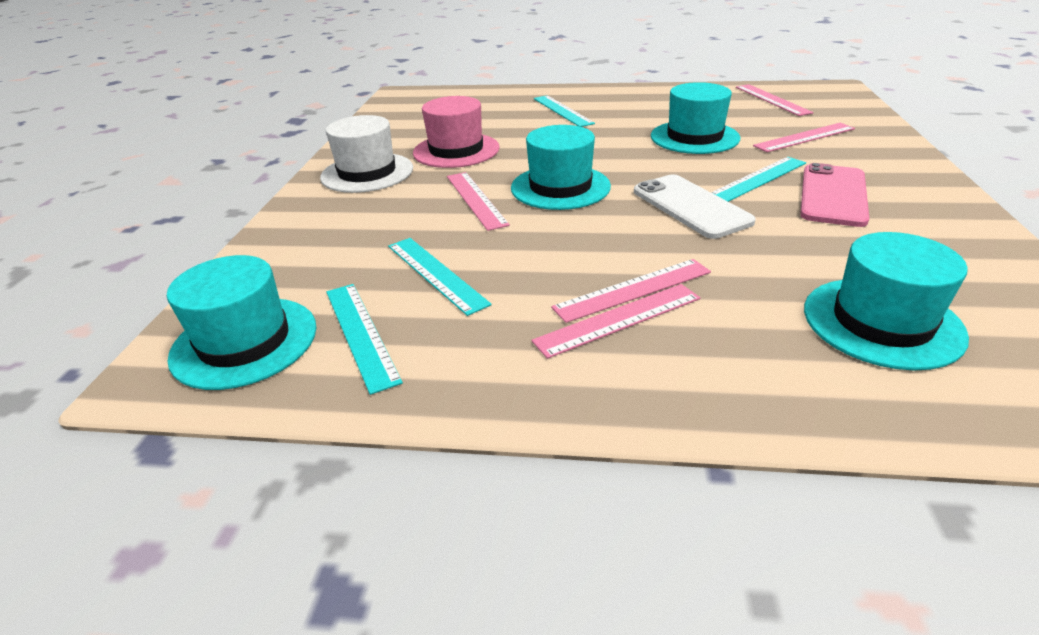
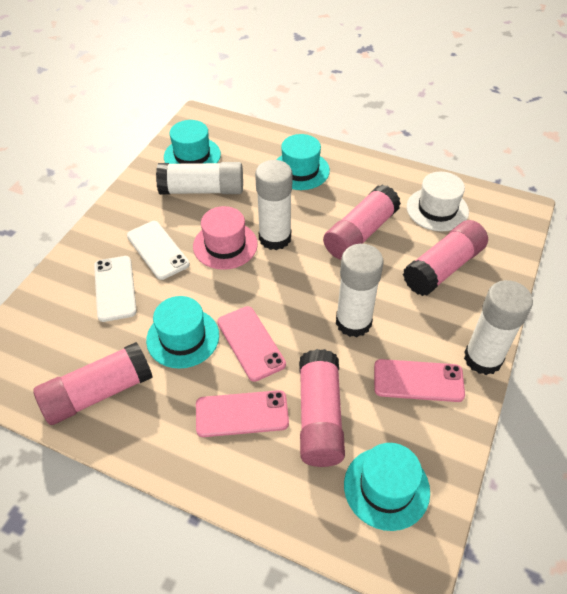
pink glue stick: none = 0 -> [33,342,153,425] [299,349,345,467] [323,185,401,260] [403,220,488,296] = 4
pink phone: [800,163,870,227] = 1 -> [196,390,289,437] [217,306,286,382] [374,359,465,402] = 3
pink ruler: [447,172,510,231] [531,284,700,359] [551,259,711,323] [736,84,814,116] [753,123,855,152] = 5 -> none = 0
turquoise ruler: [326,284,403,395] [388,238,492,316] [534,95,595,127] [711,157,806,202] = 4 -> none = 0
white glue stick: none = 0 -> [156,162,243,195] [255,160,292,250] [336,244,384,337] [464,280,533,375] = 4
white phone: [634,174,756,239] = 1 -> [94,256,137,322] [127,221,190,280] = 2

